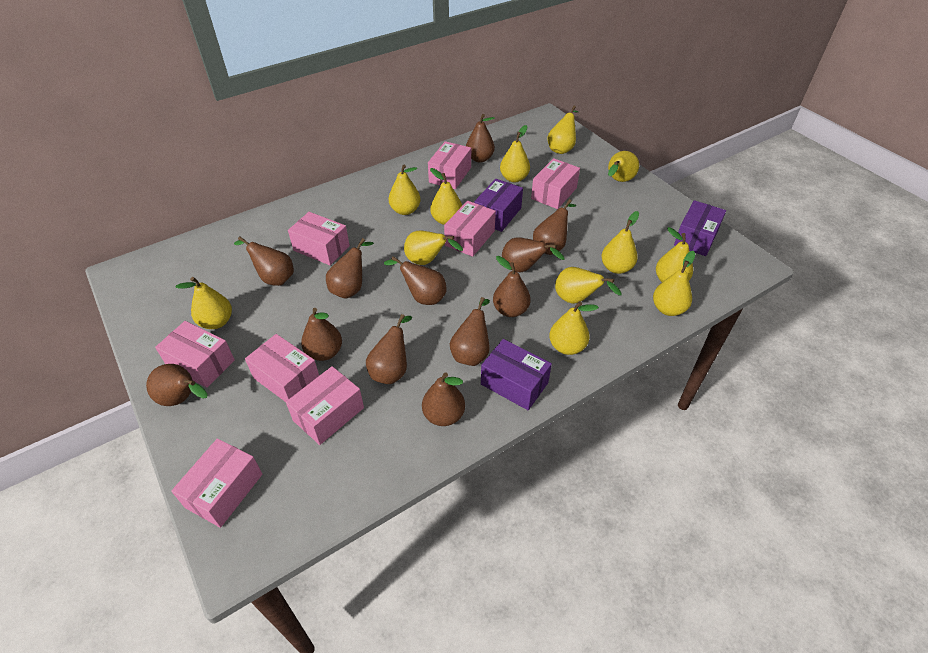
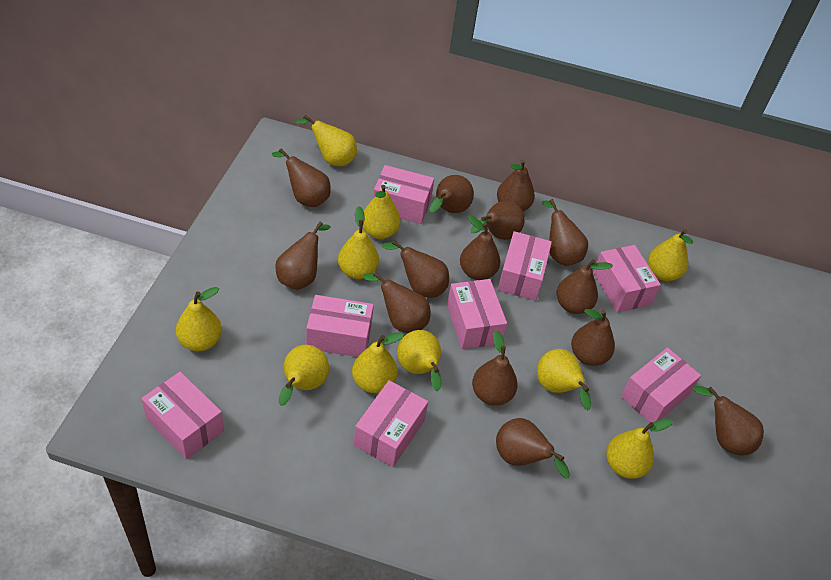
brown pear: [146,364,208,406] [234,236,294,286] [301,308,342,361] [326,238,374,299] [366,314,412,384] [384,256,446,305] [422,372,465,426] [450,297,490,366] [466,114,495,162] [493,256,531,317] [502,237,565,272] [533,199,576,255] = 12 -> [272,148,331,207] [275,222,331,290] [363,271,431,333] [382,240,449,298] [429,175,474,213] [460,215,500,280] [471,201,525,240] [472,330,518,406] [496,418,570,479] [497,160,535,212] [542,199,588,266] [556,259,613,314] [571,309,615,366] [693,386,764,455] = 14
purple box: [474,179,523,232] [481,339,552,410] [674,200,726,256] = 3 -> none = 0
yellow pear: [175,277,232,329] [389,164,421,215] [404,231,463,265] [430,168,462,225] [500,125,530,183] [548,106,578,154] [549,301,599,355] [555,267,622,304] [601,211,639,274] [608,151,639,182] [653,251,695,316] [656,227,693,282] = 12 -> [176,287,222,351] [279,345,329,406] [294,115,357,167] [338,206,379,279] [352,333,404,393] [362,185,401,239] [397,330,442,392] [537,349,591,410] [606,419,673,479] [648,229,693,281] = 10

